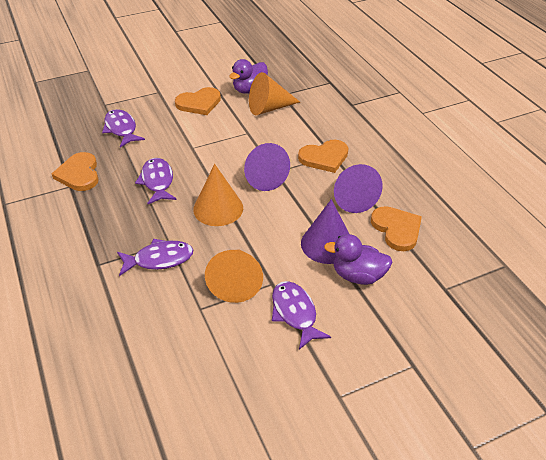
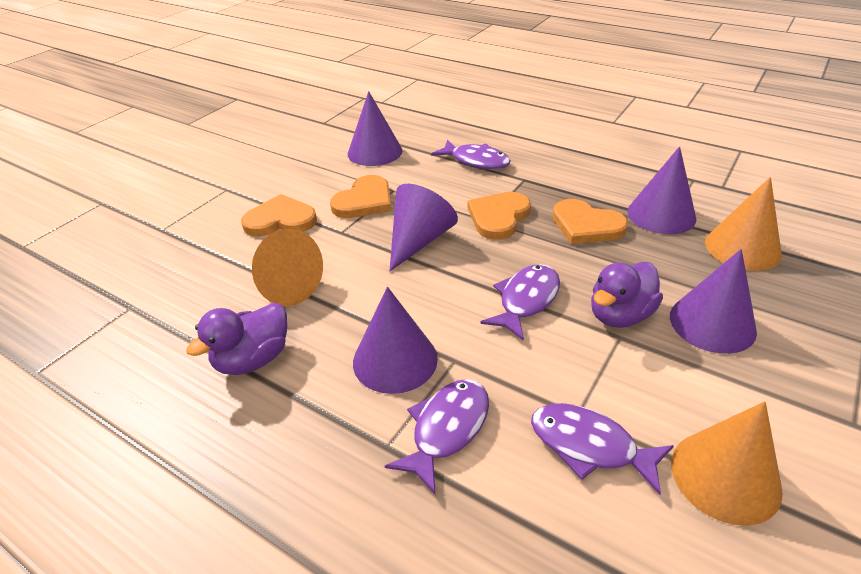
purple cone: [244,143,290,191] [301,199,349,264] [334,164,383,213] = 3 -> [348,91,402,166] [353,287,438,394] [390,184,458,271] [628,146,696,234] [670,249,757,354] = 5

